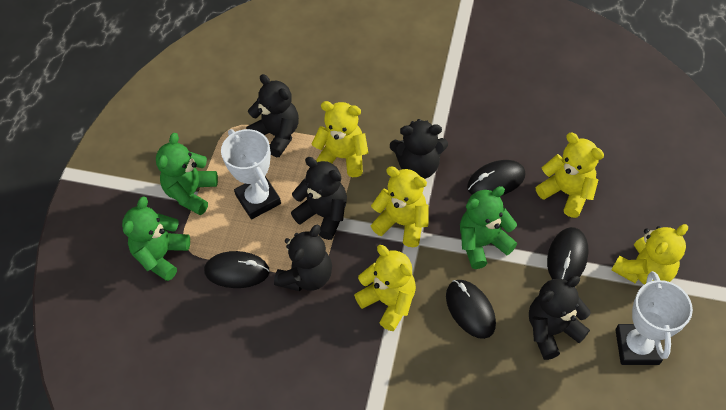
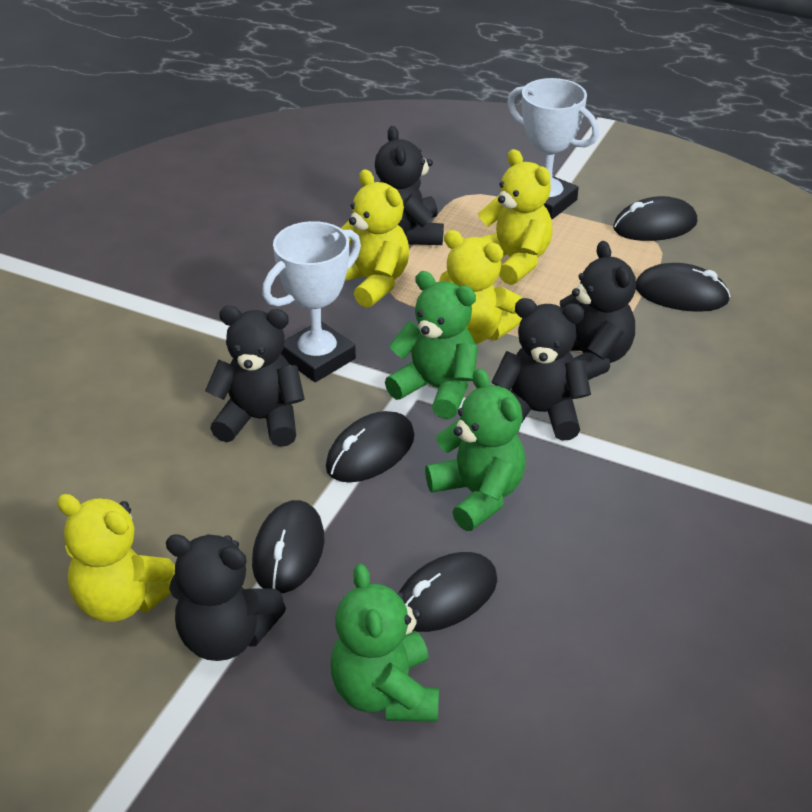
black mouse: [204,251,270,288] [446,280,496,339] [467,160,525,195] [547,227,588,281] = 4 -> [252,500,324,593] [326,411,415,483] [398,552,497,632] [613,196,698,241] [636,263,731,312] = 5
yellow teddy bear: [311,101,368,177] [354,245,416,331] [371,166,429,247] [536,133,604,218] [612,224,688,285] = 5 -> [57,494,175,622] [341,169,409,308] [439,230,522,344] [478,149,552,285] = 4

